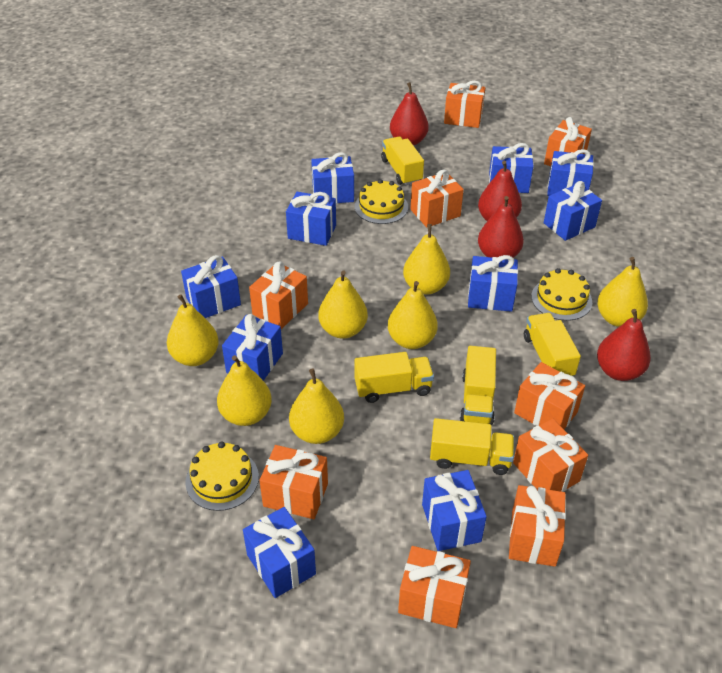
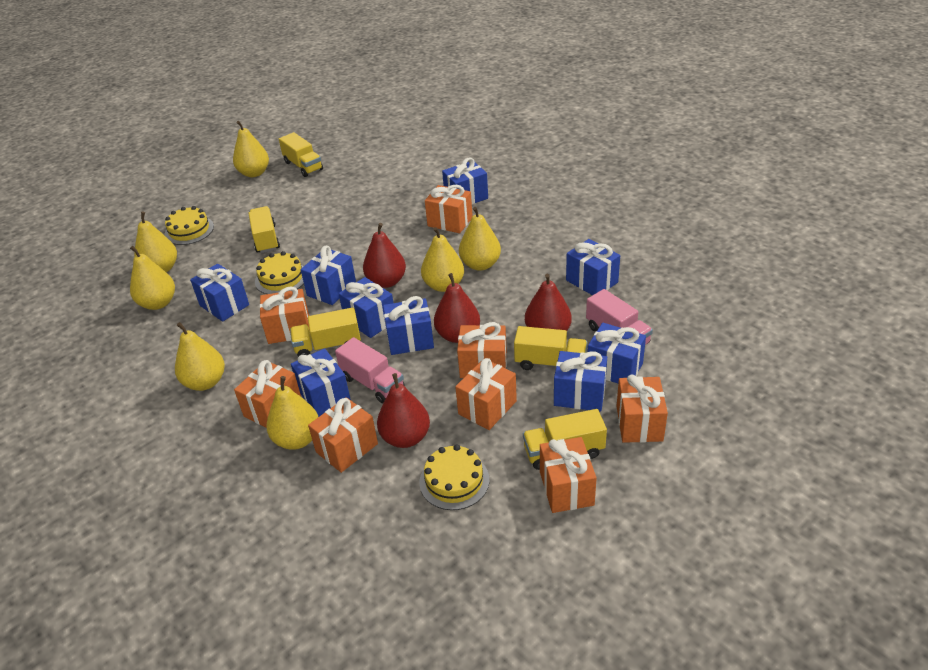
blue gift: [181,255,241,318] [222,314,283,381] [243,507,316,598] [286,192,336,246] [311,153,354,204] [422,470,487,551] [468,255,518,312] [489,143,534,193] [544,181,602,241] [547,149,594,196] = 10 -> [190,264,249,322] [291,348,351,417] [300,246,356,305] [339,277,393,338] [383,296,434,355] [442,157,488,204] [554,351,607,412] [566,239,620,295] [588,323,646,383] = 9
orange gift: [249,261,308,329] [259,445,328,519] [398,546,471,628] [410,169,464,228] [444,81,485,128] [509,485,566,567] [513,419,588,492] [514,362,585,429] [544,117,592,166] = 9 -> [234,360,301,428] [259,287,309,344] [308,397,378,473] [425,185,473,233] [455,358,517,430] [457,322,507,378] [540,437,597,513] [616,374,668,443] = 8
pink truck: none = 0 -> [335,337,405,404] [586,289,653,345] = 2

